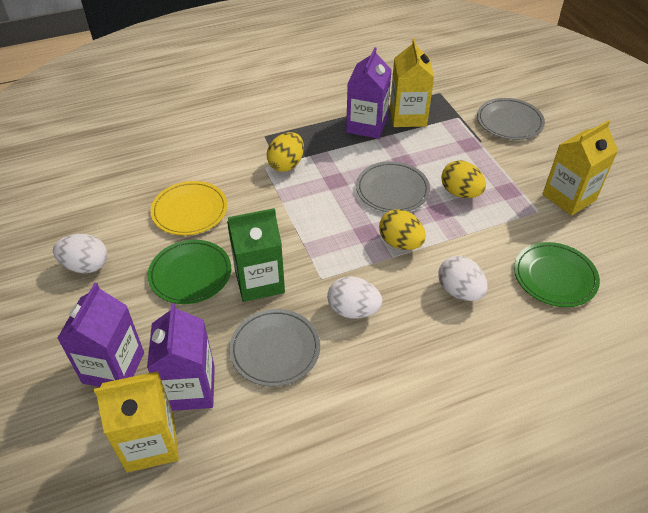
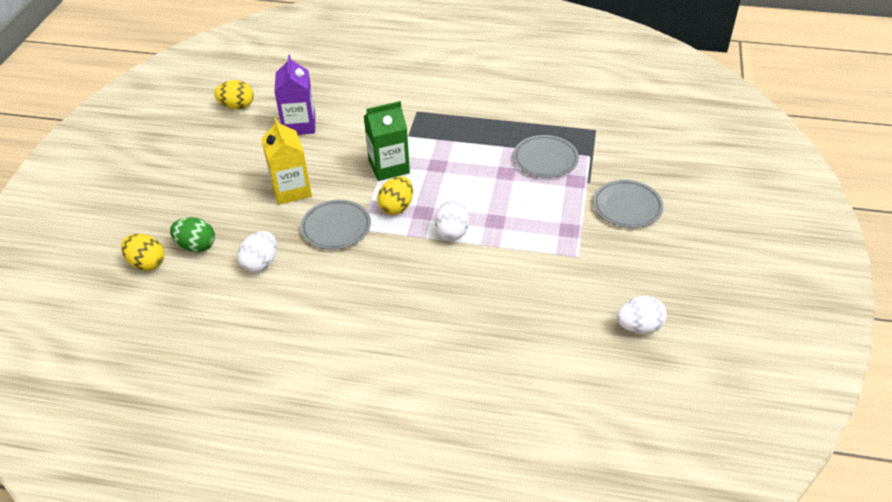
green egg: none = 0 -> [170,217,215,252] = 1
green plate: [148,240,231,304] [514,242,600,307] = 2 -> none = 0
purple carton: [57,283,144,387] [147,303,215,411] [346,47,392,139] = 3 -> [274,55,315,135] = 1
yellow carton: [94,371,179,473] [390,39,434,127] [543,120,618,216] = 3 -> [261,118,312,205] = 1
yellow plate: [150,181,227,236] = 1 -> none = 0

